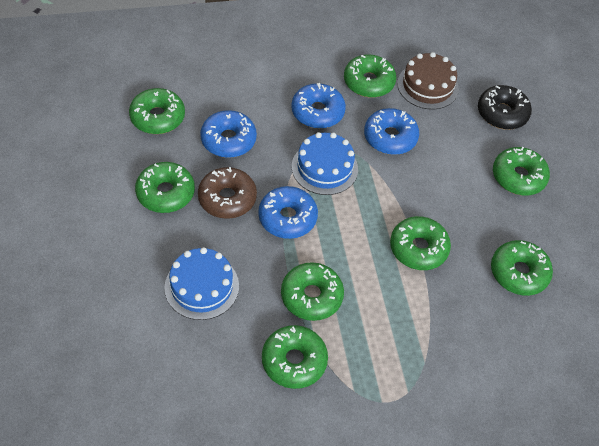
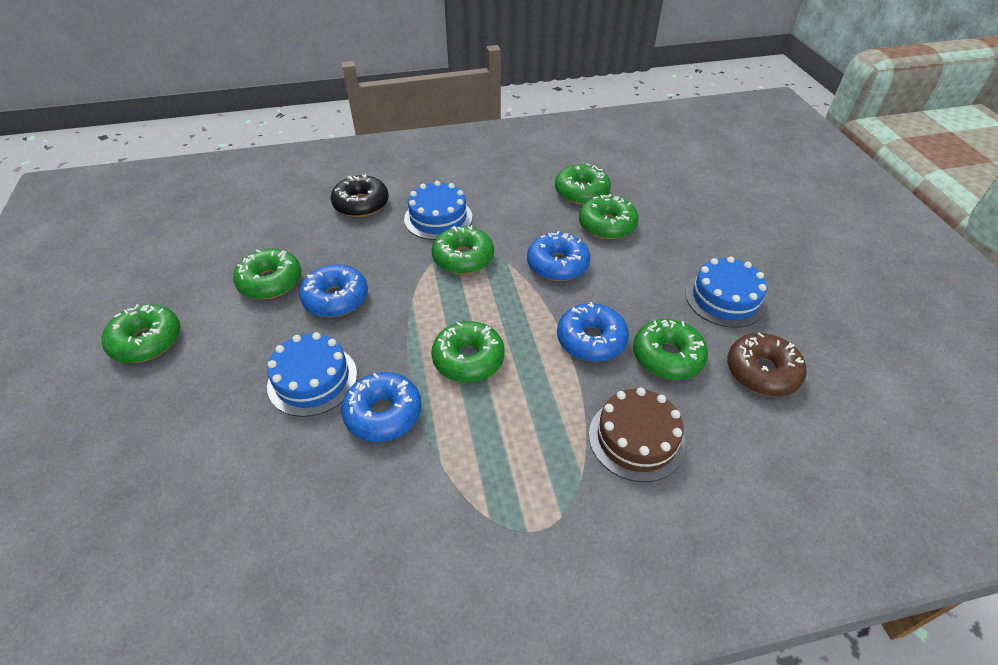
blue cake: [164,247,239,320] [292,132,358,195] = 2 -> [267,332,357,417] [404,181,472,240] [685,256,767,328] = 3
green donut: [129,88,185,134] [135,162,195,213] [262,325,328,389] [281,262,344,321] [344,55,397,98] [390,216,451,270] [491,240,553,296] [493,147,550,195] = 8 -> [102,304,181,363] [233,249,301,299] [431,321,505,382] [432,226,494,274] [555,164,611,205] [579,194,639,239] [633,319,708,380] = 7

